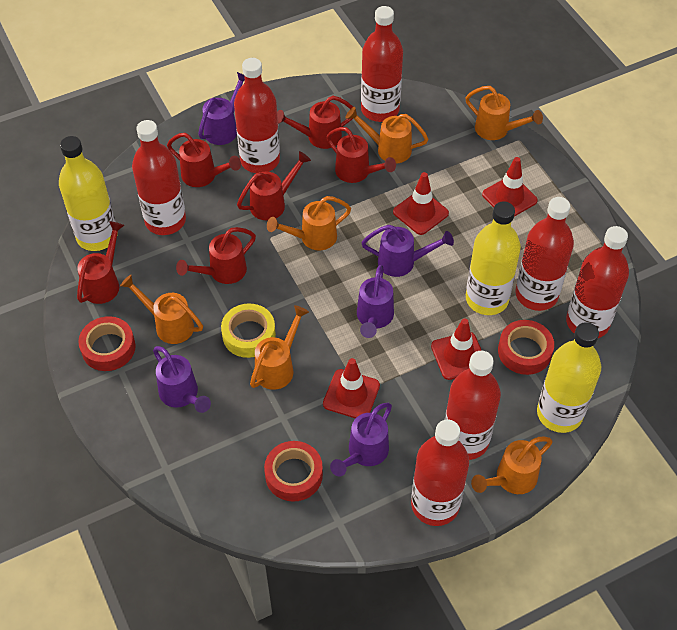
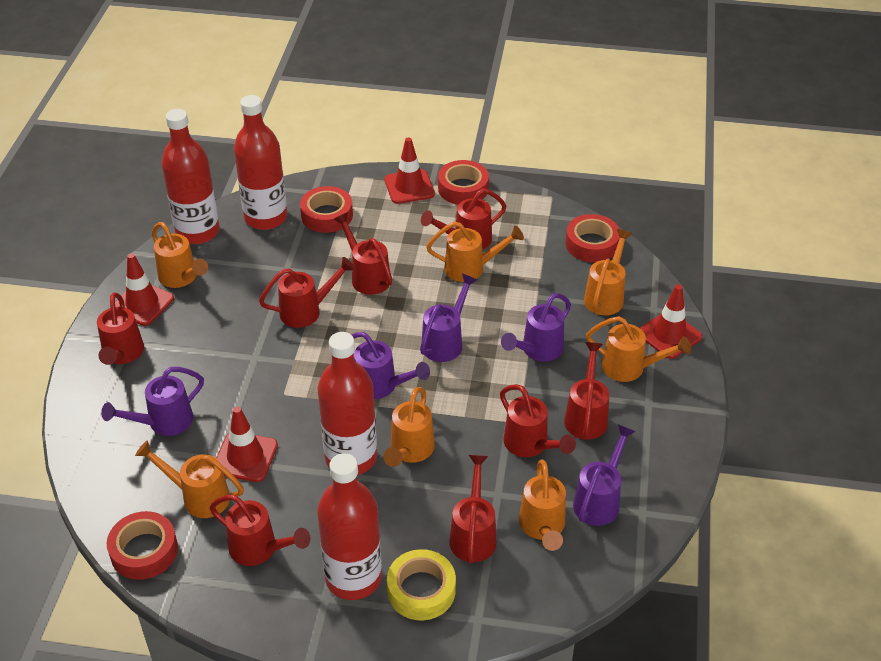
orange watering can: [120,275,203,344] [250,305,309,390] [267,196,351,251] [346,107,428,163] [465,86,543,140] [471,437,553,494] = 6 -> [135,440,244,518] [152,222,208,288] [383,387,435,467] [426,221,524,282] [519,460,566,551] [584,229,632,315] [586,316,691,382] = 7
red bottle: [132,120,186,235] [234,58,280,173] [361,6,403,122] [411,420,469,526] [445,351,501,460] [515,197,574,311] [566,226,629,338] = 7 -> [161,109,219,244] [234,95,287,230] [317,332,377,475] [317,453,382,600] = 4
red tape: [78,316,136,371] [264,441,323,502] [498,320,554,375] = 3 -> [107,511,178,580] [300,186,353,233] [438,160,489,205] [565,214,620,262] = 4
red watering can: [77,221,124,304] [167,133,241,187] [176,227,256,284] [237,151,311,221] [277,96,353,149] [327,127,396,183] = 6 -> [97,292,144,365] [210,495,310,566] [259,257,355,328] [333,212,392,295] [421,188,506,249] [449,455,497,564] [500,384,576,457] [564,342,609,440] = 8
yellow bottle: [59,136,118,251] [466,201,521,315] [537,322,601,433] = 3 -> none = 0

